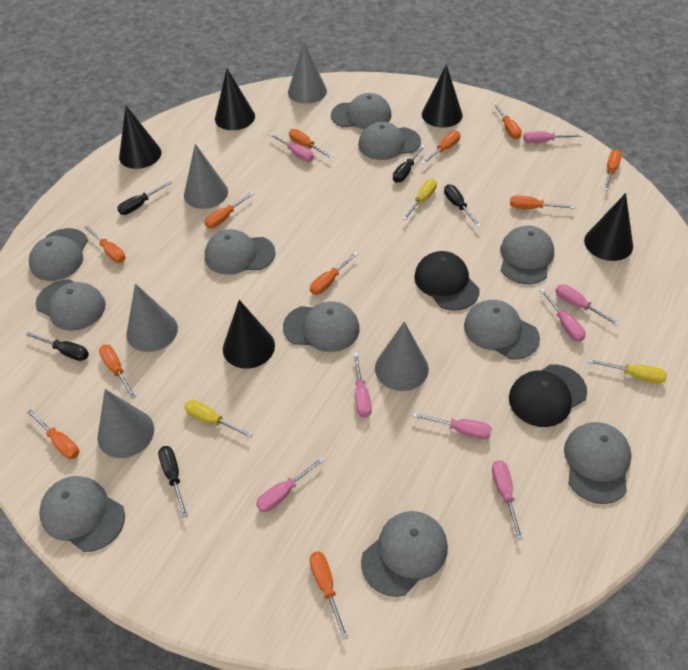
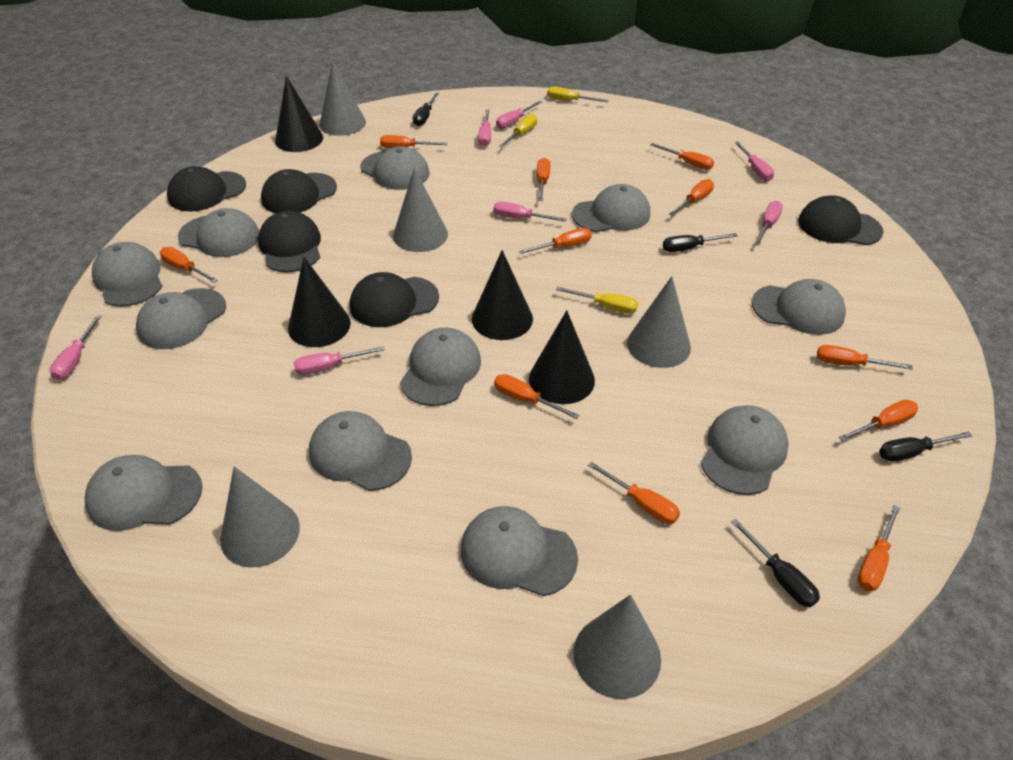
black cap: [414,251,479,311] [509,364,587,427] = 2 -> [167,166,246,211] [258,211,321,272] [261,169,337,214] [350,272,439,327] [798,195,884,245] = 5
black cone: [119,106,162,169] [215,69,255,130] [223,300,275,369] [422,64,463,128] [584,193,633,261] = 5 -> [275,76,323,152] [288,257,351,347] [472,250,533,340] [529,310,595,404] = 4
black screwdriver: [26,332,89,361] [117,181,172,215] [158,446,188,518] [393,145,425,183] [444,185,481,227] = 5 -> [413,92,439,126] [663,233,738,252] [731,519,820,607] [879,432,972,462] = 4
pink screwdriver: [256,457,325,512] [269,133,314,162] [353,353,372,418] [413,413,492,439] [492,460,523,540] [523,131,583,143] [540,288,586,342] [555,284,620,326] = 8 -> [50,315,102,380] [294,346,385,375] [478,109,491,146] [493,202,567,222] [496,101,542,129] [735,142,774,181] [755,201,783,245] = 7

